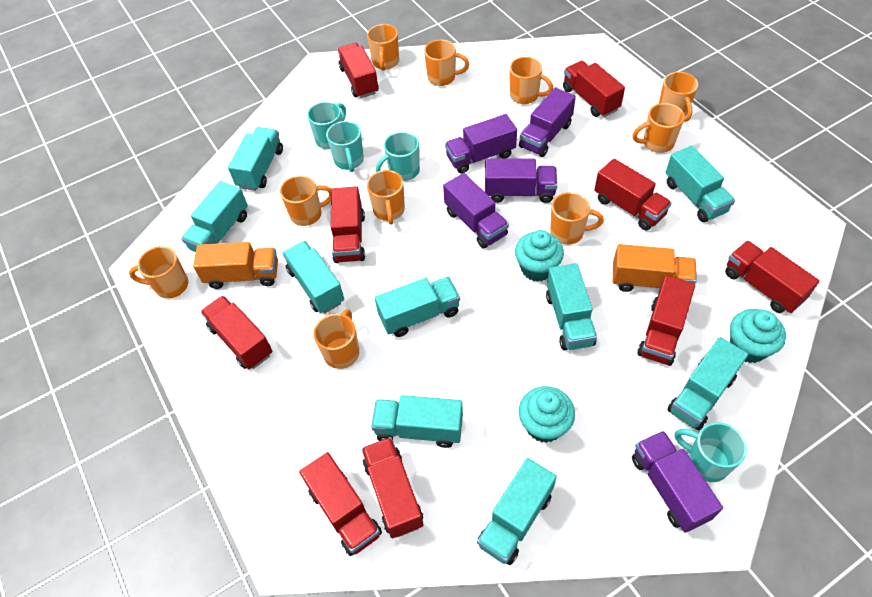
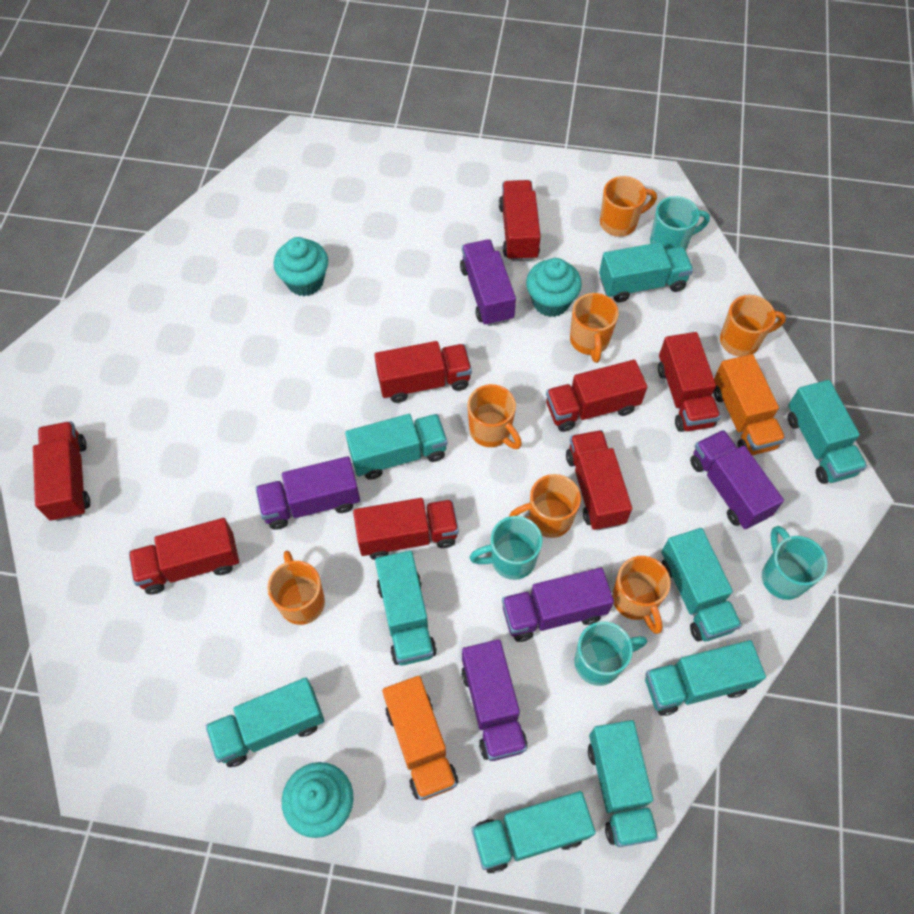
orange mug: [129,246,188,299] [280,175,331,226] [313,309,359,369] [367,24,399,71] [367,170,405,225] [424,40,469,86] [509,57,553,104] [550,192,604,245] [632,103,685,153] [659,72,698,122] = 10 -> [267,551,325,625] [468,384,522,449] [509,474,581,538] [570,293,619,363] [600,176,657,237] [612,556,671,634] [720,295,786,357] = 7
red truck: [201,295,272,369] [299,452,382,556] [331,186,365,263] [337,43,379,98] [361,437,424,538] [563,60,625,117] [594,158,672,231] [637,276,695,366] [725,241,820,313] = 9 -> [33,421,90,521] [129,518,239,595] [353,498,459,560] [375,341,472,403] [499,180,541,261] [546,360,647,432] [566,430,632,531] [658,332,720,432] = 8

